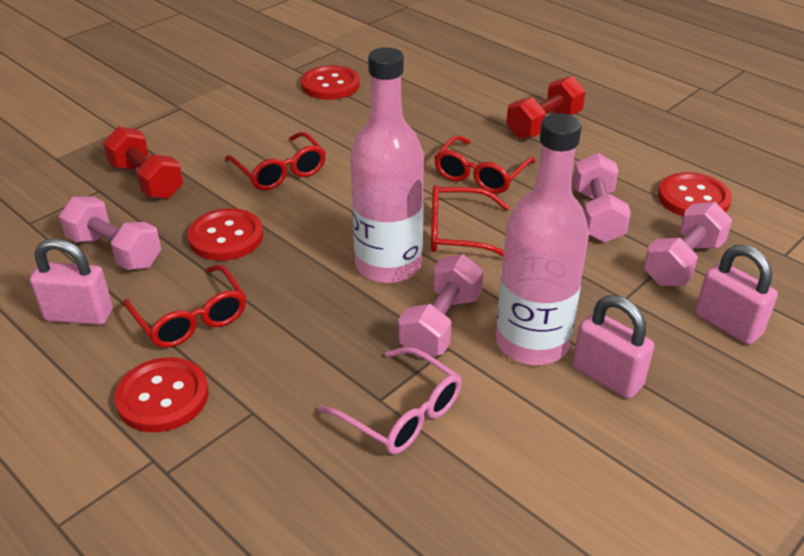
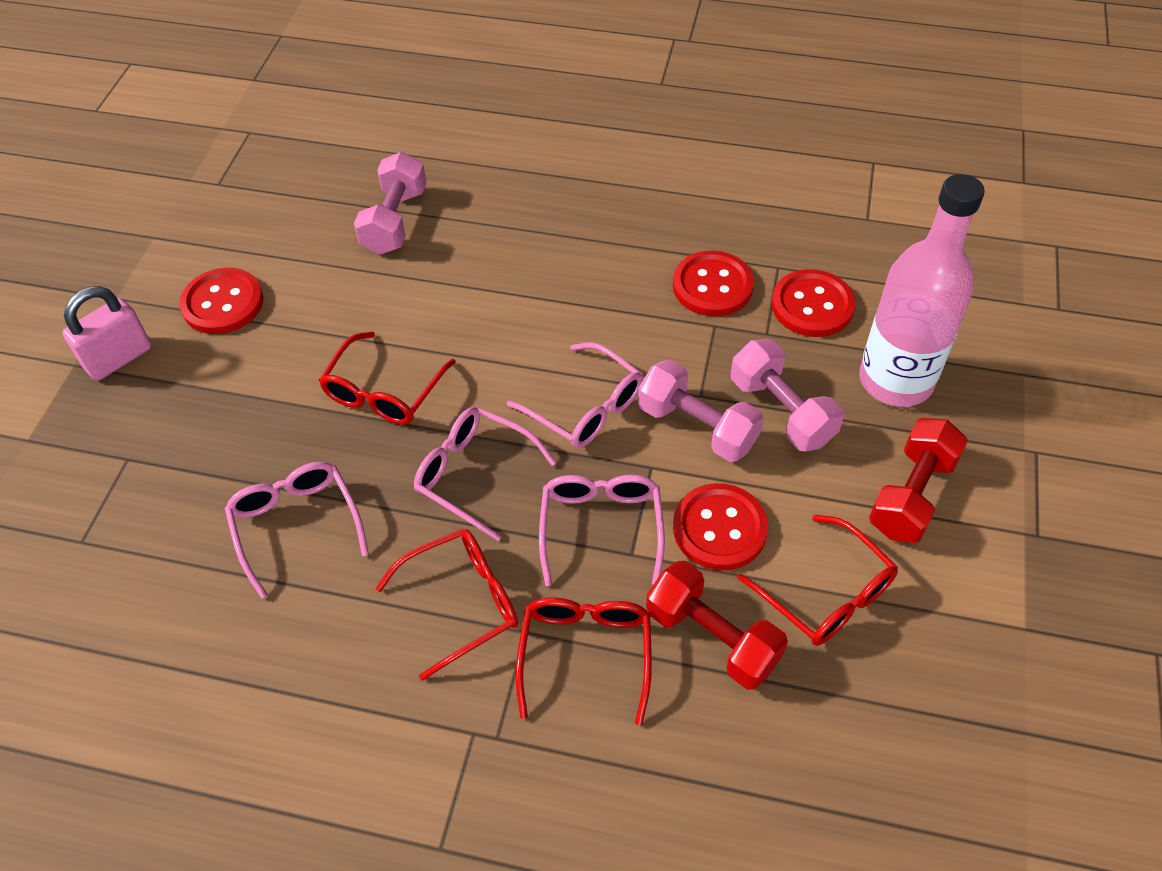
pink bottle: [350,47,424,283] [496,114,589,365] = 2 -> [859,174,985,407] = 1
pink dumbbell: [59,196,161,270] [398,254,483,357] [573,153,631,243] [644,202,732,286] = 4 -> [354,152,427,254] [638,360,764,462] [731,339,844,452] = 3
pink glasses: [317,347,462,455] = 1 -> [225,462,369,599] [414,407,556,541] [507,342,643,448] [539,475,665,586] = 4
pink padlock: [30,238,113,325] [573,295,654,399] [695,245,778,345] = 3 -> [62,286,152,381] = 1

